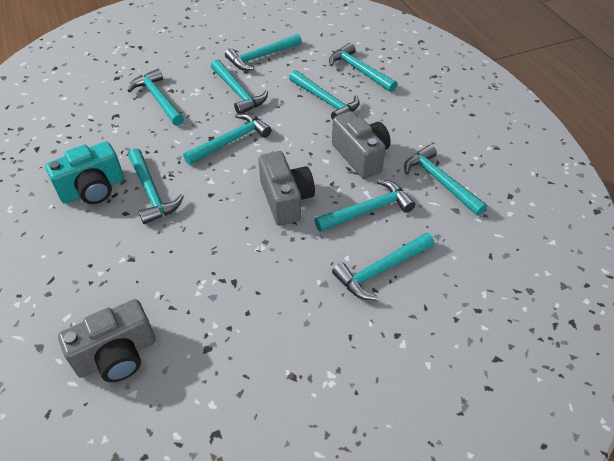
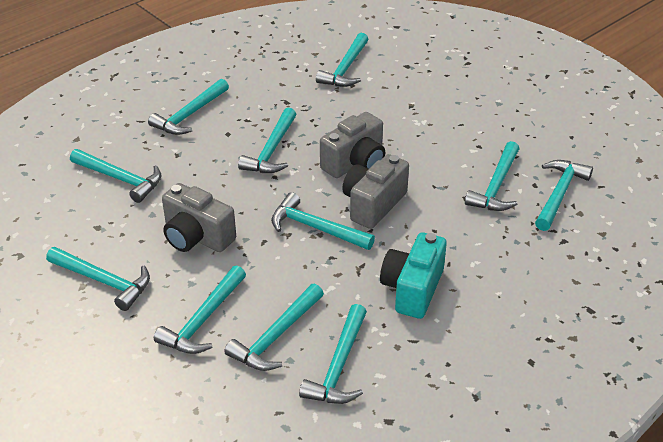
turquoise hammer: [128,69,184,126] [128,148,184,224] [183,113,272,165] [211,59,268,114] [225,34,302,70] [289,70,359,120] [315,179,415,232] [329,43,397,92] [332,233,434,300] [404,145,487,216] = 10 -> [46,247,150,311] [70,149,161,203] [148,79,229,135] [154,265,246,354] [224,284,324,371] [238,108,296,173] [271,192,375,250] [299,304,367,404] [316,33,369,87] [465,141,519,211] [535,160,593,231] = 11

